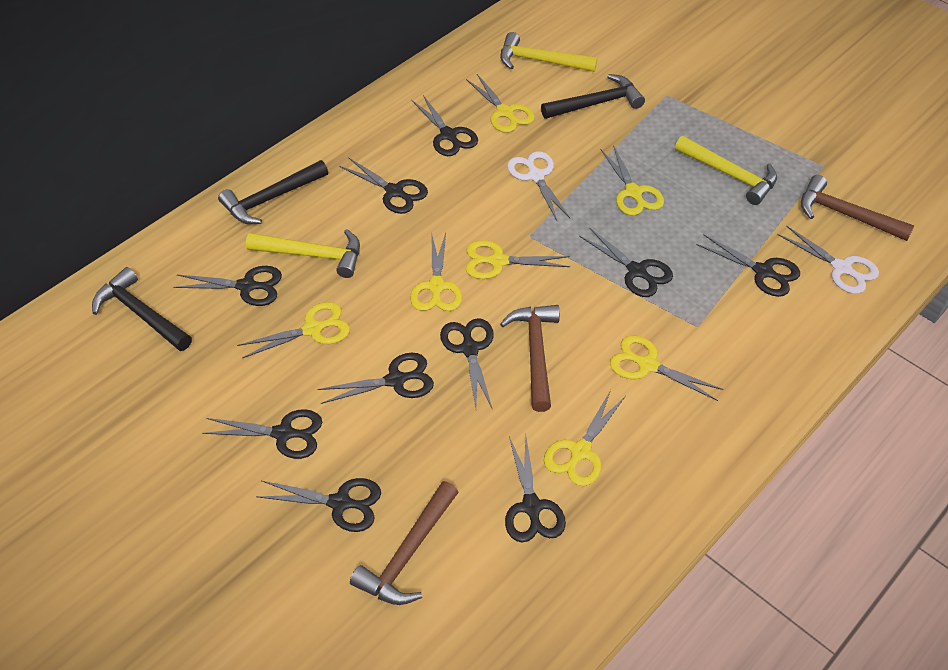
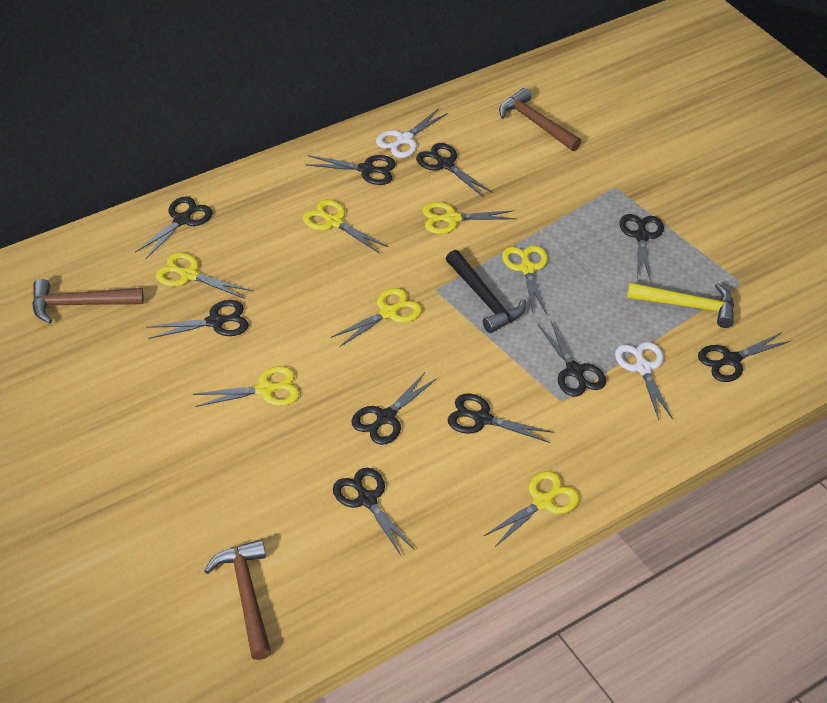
black hammer: [92,267,192,351] [218,160,328,224] [541,74,645,119] = 3 -> [446,250,526,333] = 1
yellow hammer: [246,229,360,278] [500,32,598,72] [675,136,777,205] = 3 -> [627,282,734,328] = 1

